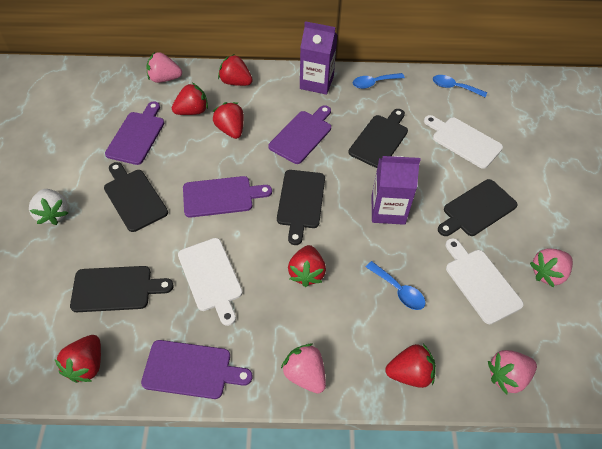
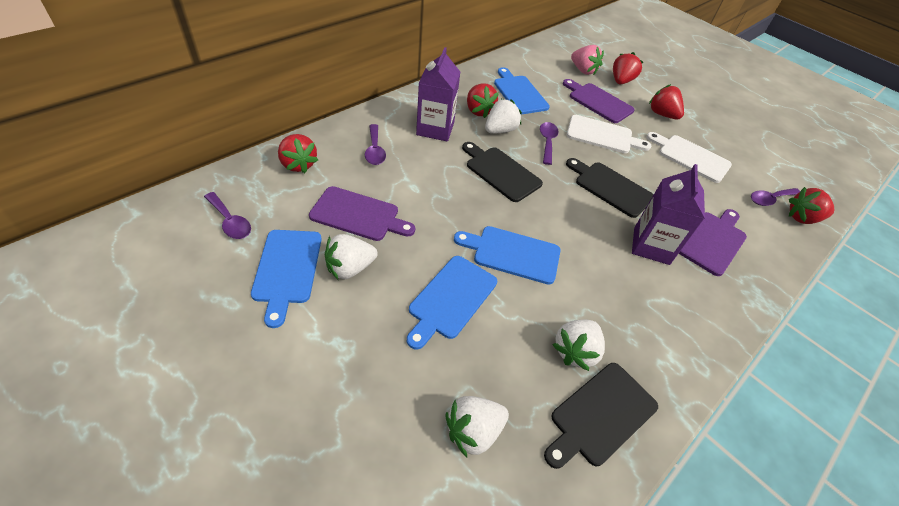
black cutting board: [70,266,174,312] [104,162,168,232] [277,170,325,245] [349,109,408,168] [438,179,518,236] = 5 -> [462,142,543,202] [544,363,658,469] [566,158,653,218] = 3
blue cutting board: none = 0 -> [251,230,322,328] [407,256,497,350] [454,226,561,285] [494,67,550,114] = 4
blue spoon: [353,73,405,89] [366,261,425,310] [433,75,487,97] = 3 -> none = 0
pink strawberry: [146,52,182,83] [281,344,326,394] [488,350,537,395] [530,248,573,287] = 4 -> [571,45,604,75] = 1
purple cutting board: [105,102,164,165] [141,340,252,399] [183,176,272,218] [269,105,331,164] = 4 -> [309,186,415,241] [563,79,634,123] [679,209,747,276] = 3
purple spoon: none = 0 -> [204,192,251,239] [365,124,386,165] [540,122,559,165] [751,188,801,206] = 4
red strawberry: [54,335,101,383] [172,83,208,115] [213,102,244,139] [218,54,253,86] [288,245,326,287] [385,344,436,388] = 6 -> [278,134,318,173] [467,83,499,118] [613,52,643,84] [649,84,684,120] [789,187,834,224] = 5
white cutting board: [178,238,243,326] [424,115,503,169] [445,238,524,324] = 3 -> [566,115,651,153] [646,132,732,183] = 2
white strawberry: [29,189,68,225] = 1 -> [325,234,378,280] [445,396,509,457] [485,99,522,133] [552,320,605,371] = 4

